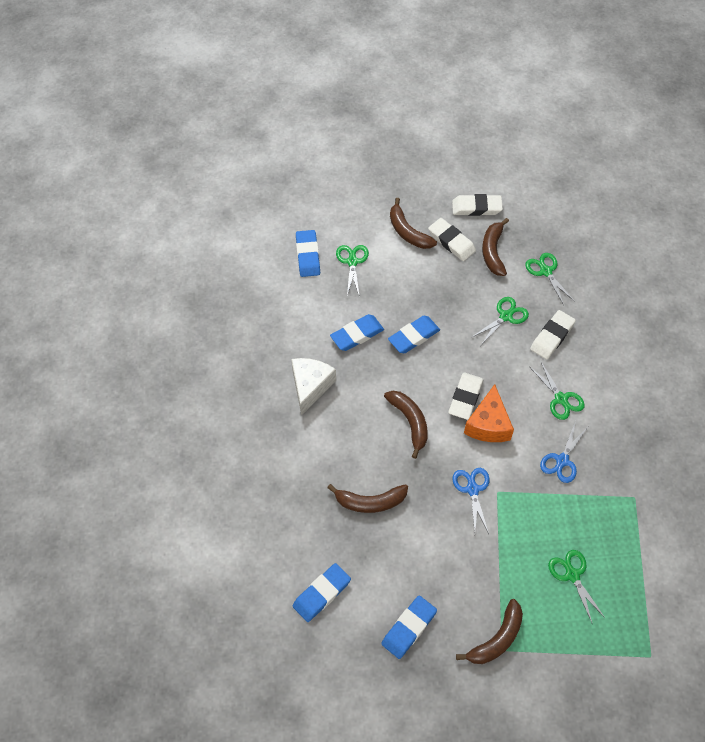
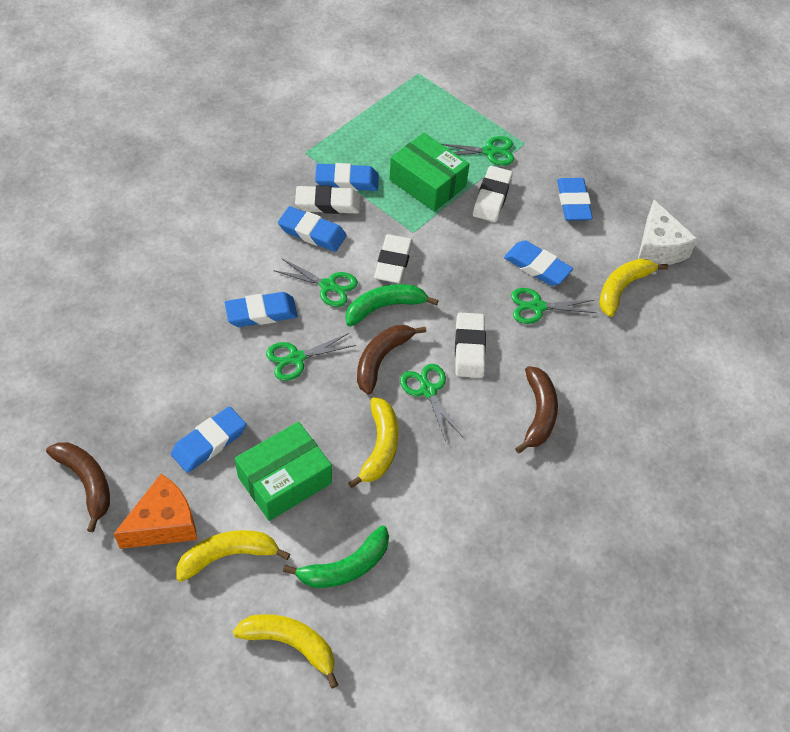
blue eraser: [293,563,351,622] [296,230,320,277] [330,314,384,351] [381,596,437,659] [388,316,440,353] = 5 -> [171,406,246,473] [225,292,298,327] [278,206,347,252] [315,163,379,191] [504,240,573,286] [557,178,593,221] = 6
blue scissors: [452,468,490,534] [540,421,588,483] = 2 -> none = 0
brown banana: [327,484,408,513] [384,391,428,459] [390,198,437,249] [456,599,523,664] [482,218,509,276] = 5 -> [46,442,110,532] [357,325,426,394] [515,366,558,454] = 3
green banana: none = 0 -> [283,525,389,588] [346,284,439,327] = 2
green box: none = 0 -> [235,421,332,521] [389,133,470,212] = 2
yellow banana: none = 0 -> [176,530,290,582] [233,614,338,688] [348,397,399,488] [599,259,668,317] = 4

